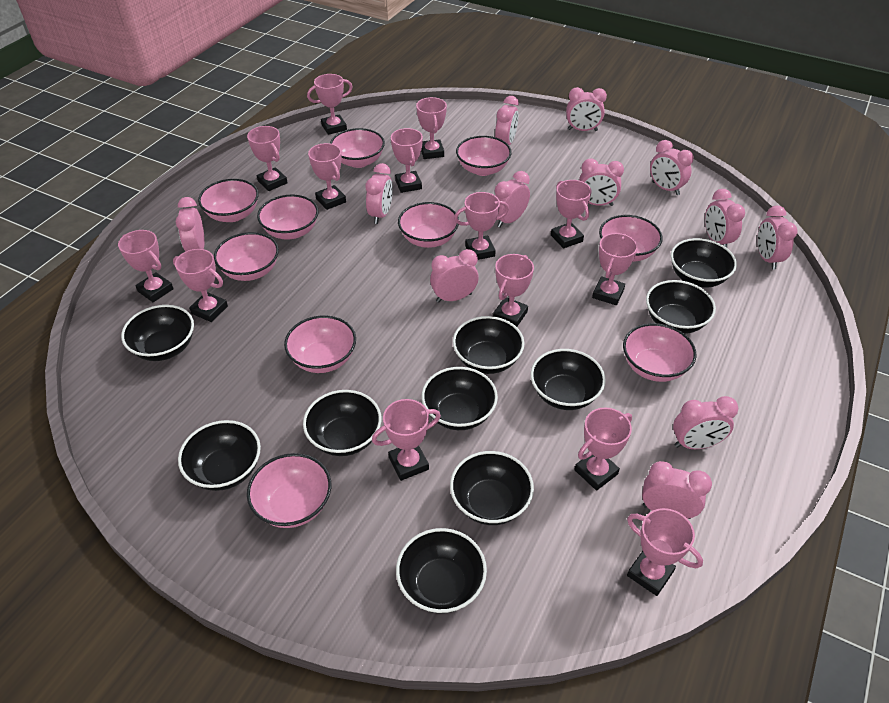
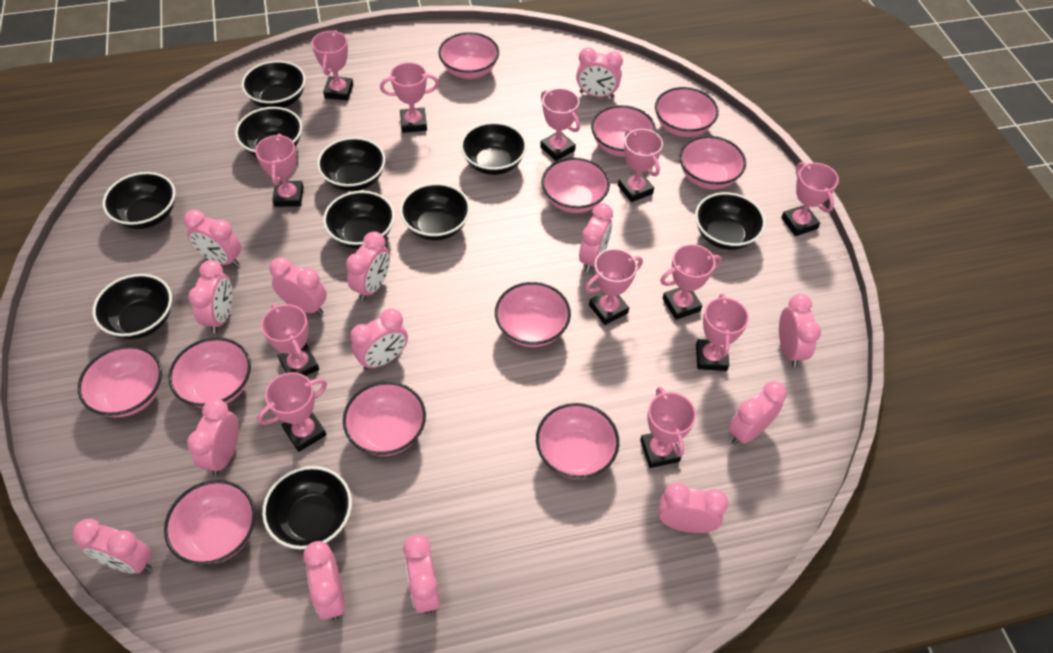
pink bowl: [198,179,259,222] [214,232,279,281] [247,453,331,528] [257,195,319,240] [284,315,356,373] [330,128,385,168] [398,202,459,248] [456,136,512,176] [599,215,663,262] [623,323,696,382] = 10 -> [78,345,162,417] [164,480,256,565] [168,337,251,408] [343,382,426,456] [438,32,499,79] [495,282,571,347] [536,403,619,479] [542,158,610,213] [591,105,656,157] [655,87,719,137] [679,136,746,189] = 11
pink clock: [176,197,205,252] [365,163,393,224] [430,249,479,303] [495,96,519,145] [495,171,530,228] [566,87,607,131] [579,159,624,206] [642,461,712,519] [650,140,694,195] [673,396,738,449] [705,189,745,248] [757,206,797,270] = 12 -> [72,519,152,574] [183,210,241,267] [187,399,239,476] [188,260,232,333] [269,257,327,315] [303,541,345,620] [346,231,390,301] [350,308,408,370] [403,534,440,614] [576,47,623,98] [579,203,613,272] [659,482,728,533] [728,381,787,445] [779,294,821,367] = 14
pink trophy: [118,230,174,302] [173,249,228,322] [247,126,288,191] [307,74,353,135] [308,143,346,210] [372,399,441,481] [391,128,423,193] [416,97,447,159] [454,192,509,260] [493,254,534,327] [551,180,591,248] [574,408,632,491] [592,233,638,305] [627,508,703,596] = 14 -> [255,134,304,207] [257,372,327,452] [261,304,319,376] [312,30,353,100] [380,62,439,133] [540,88,580,161] [585,248,643,325] [618,129,663,202] [640,387,696,468] [660,244,722,320] [696,293,749,371] [781,162,839,236] = 12

